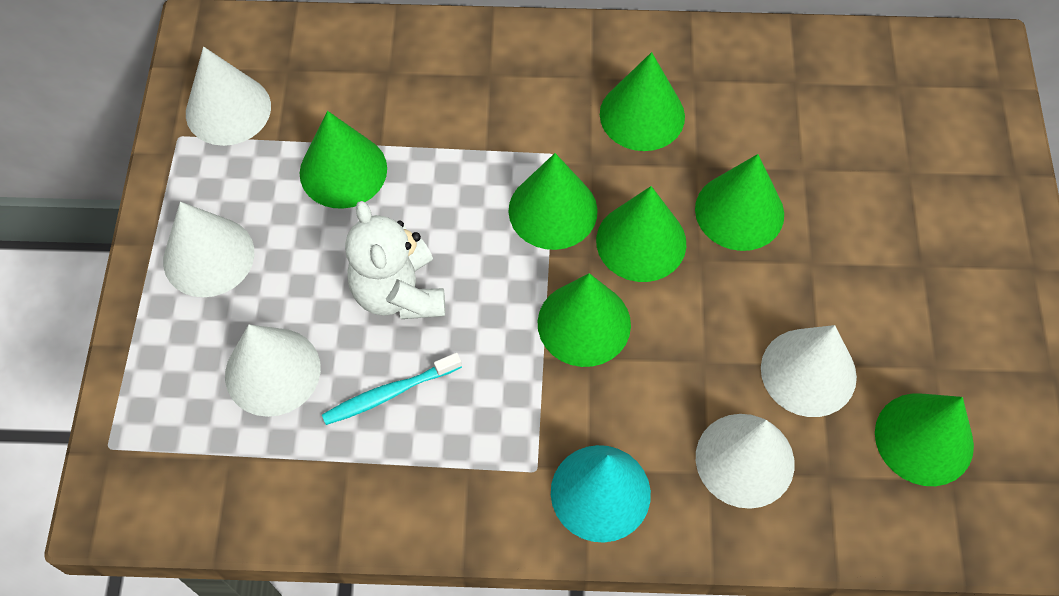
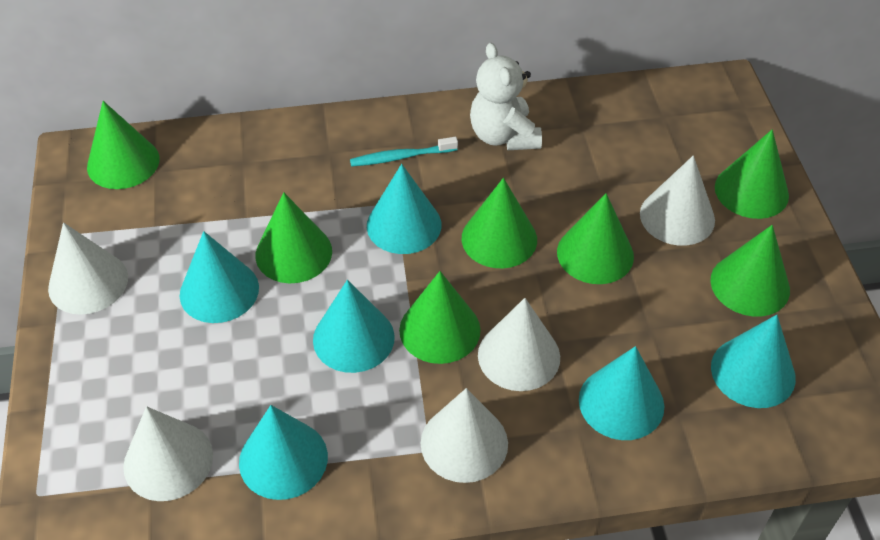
turquoise cone: [551,445,651,543] = 1 -> [180,231,259,323] [239,405,328,500] [313,280,395,373] [367,164,441,254] [579,346,664,440] [711,315,796,408] = 6

